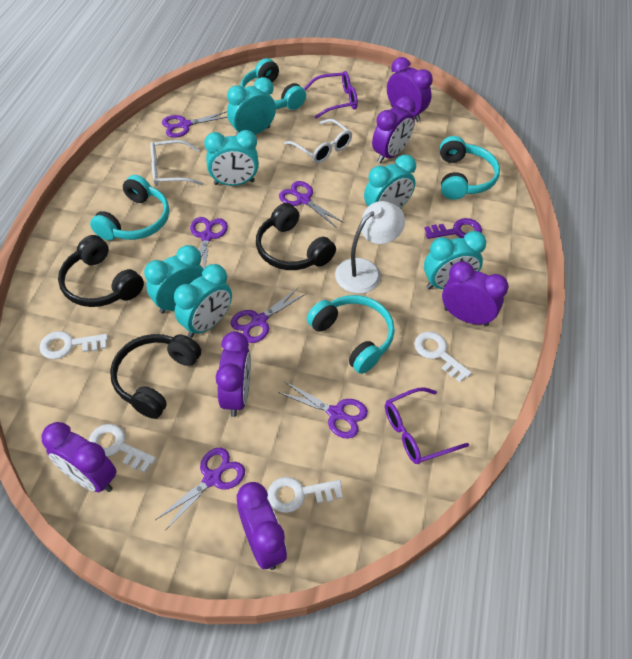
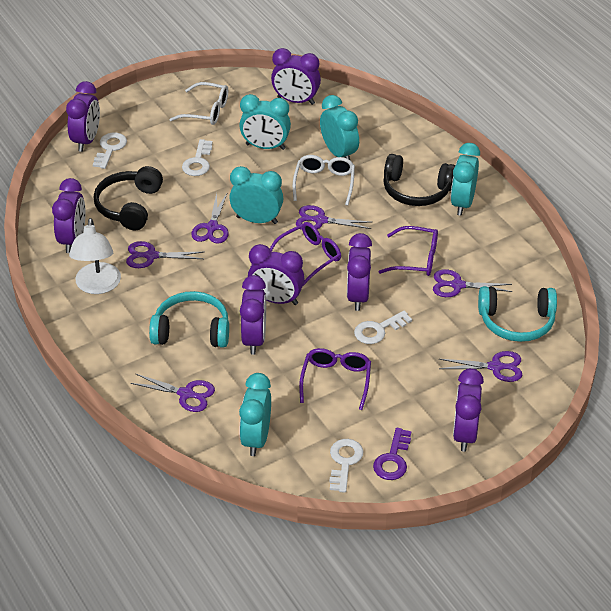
black headphones: [58,235,144,307] [110,334,201,419] [256,203,336,270] = 3 -> [94,166,163,230] [383,154,455,206] = 2
purple clock: [42,422,116,492] [216,331,251,417] [237,482,287,570] [372,96,416,163] [387,57,433,122] [442,261,509,326] = 6 -> [52,178,86,253] [66,81,100,152] [240,275,266,355] [248,244,305,305] [271,48,321,105] [347,233,372,311] [453,368,484,452] = 7
purple glasses: [304,71,358,119] [385,387,469,464] = 2 -> [270,222,341,286] [299,348,371,410] [379,226,438,276] = 3
turquoise clock: [144,245,204,314] [174,264,232,338] [204,130,259,186] [227,77,276,136] [364,155,416,208] [424,231,486,290] = 6 -> [229,166,283,224] [239,94,291,150] [239,373,271,456] [320,95,359,160] [451,143,480,216] = 5
turquoise headphones: [90,175,169,240] [240,58,306,110] [307,295,395,374] [440,136,500,200] = 4 -> [149,291,229,348] [478,286,557,342] = 2

